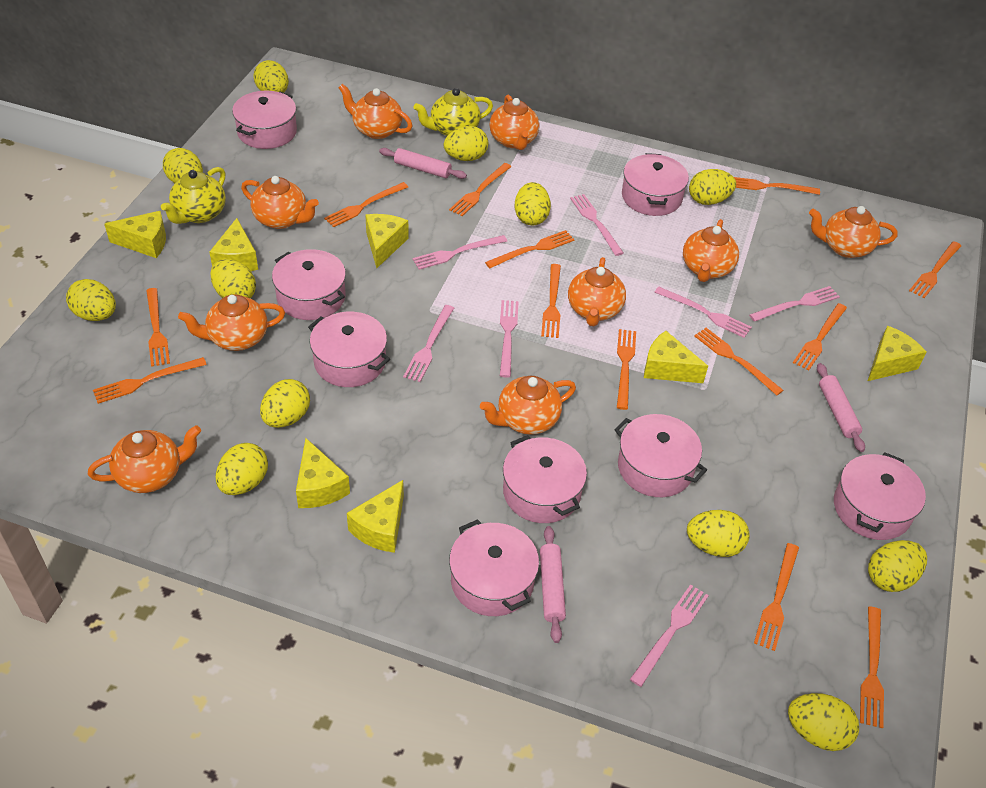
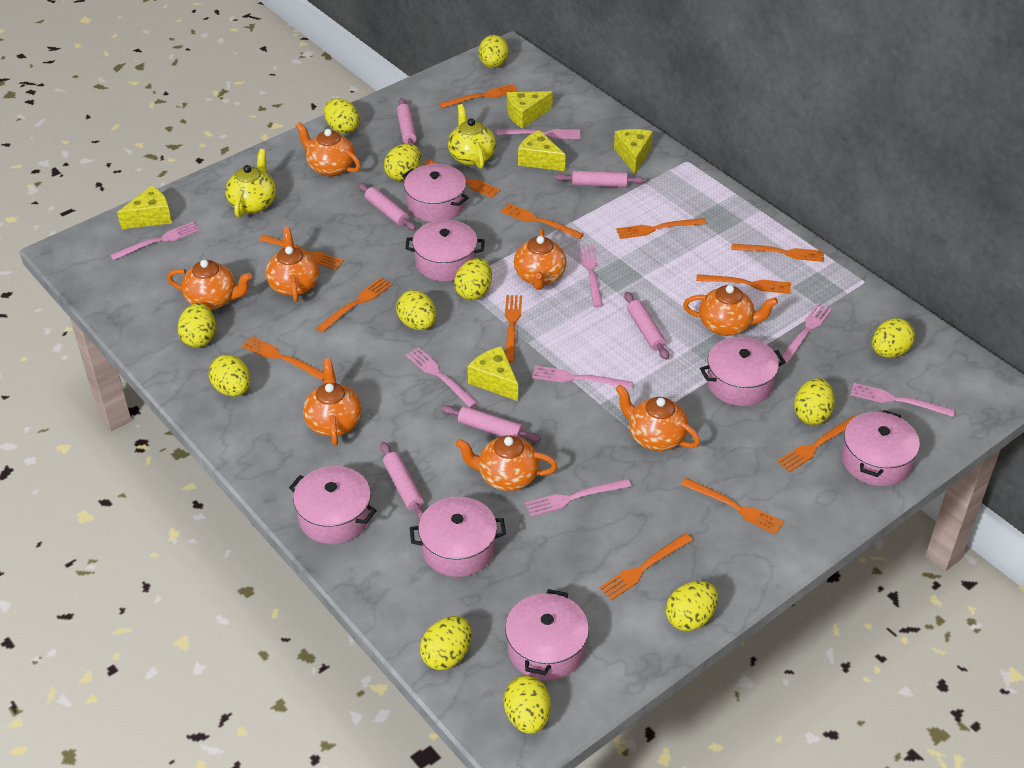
orange teapot: [88,425,201,493] [178,294,285,351] [241,176,319,229] [338,84,413,139] [480,376,576,435] [489,95,540,150] [568,257,626,326] [683,219,739,282] [809,206,898,258] = 9 -> [167,260,252,310] [265,227,319,302] [296,122,361,177] [303,358,362,445] [455,435,557,491] [514,228,567,290] [615,384,700,451] [683,285,778,336] = 8
pink fork: [403,305,454,382] [413,235,507,270] [500,300,519,378] [570,194,623,256] [630,584,709,687] [654,287,752,338] [749,286,840,322] = 7 -> [110,222,200,260] [406,347,478,408] [496,129,580,139] [525,479,631,517] [532,365,633,389] [578,244,603,307] [779,303,832,364] [850,383,955,417] = 8
pink pot: [232,91,297,149] [272,249,346,320] [308,312,390,387] [449,519,539,616] [503,435,587,523] [614,414,707,497] [622,153,689,216] [834,453,926,540] = 8 -> [289,466,377,544] [402,164,469,222] [405,220,485,281] [410,497,506,577] [505,589,589,680] [700,337,785,406] [841,410,920,486] = 7
pink rolling pin: [379,148,467,179] [540,526,566,643] [817,363,865,452] = 3 -> [358,183,416,231] [381,442,424,520] [397,98,417,145] [441,405,541,442] [554,171,645,187] [624,292,669,360] = 6
yellow cheese: [104,211,166,258] [209,218,258,271] [296,438,350,508] [347,480,404,553] [365,214,409,268] [644,331,708,383] [868,326,927,381] = 7 -> [117,186,172,229] [468,346,518,401] [507,91,553,128] [518,130,565,171] [614,129,653,174] = 5

